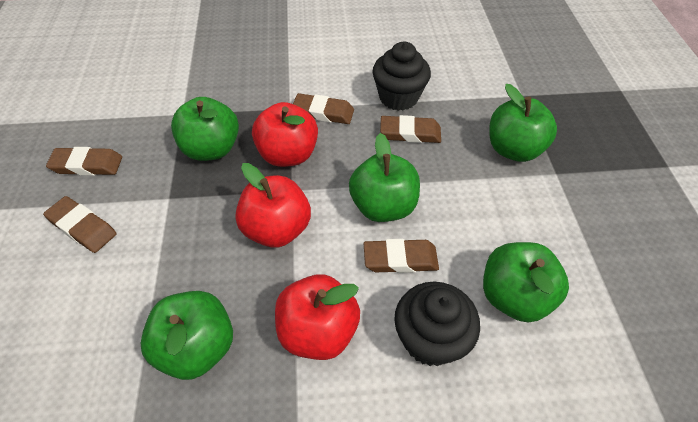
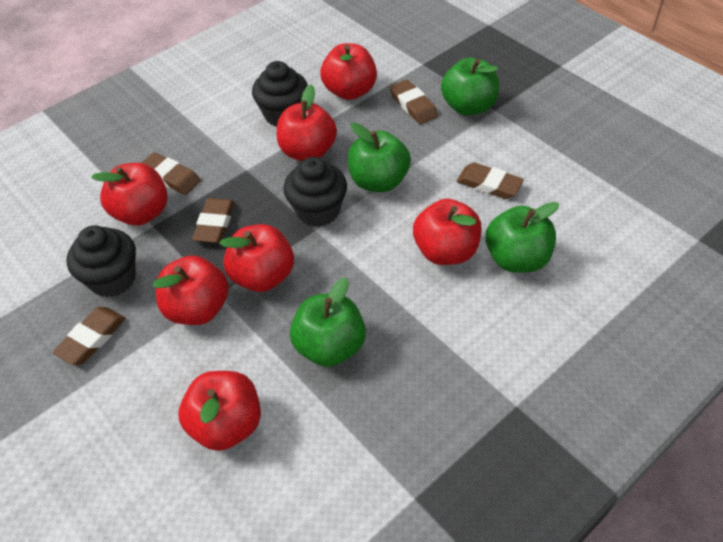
black cupcake: [372,42,431,111] [394,282,480,366] = 2 -> [67,225,136,297] [252,61,308,126] [284,157,347,227] = 3
green apple: [141,291,233,380] [171,97,239,161] [349,133,420,222] [483,242,569,322] [489,84,557,162] = 5 -> [290,278,366,367] [348,123,411,192] [441,58,499,116] [486,202,559,273] = 4
red apple: [235,163,311,247] [252,102,318,167] [275,274,360,360] = 3 -> [91,163,168,226] [153,256,229,325] [178,371,261,451] [219,224,294,292] [277,85,337,161] [320,43,377,100] [413,199,481,265] = 7

